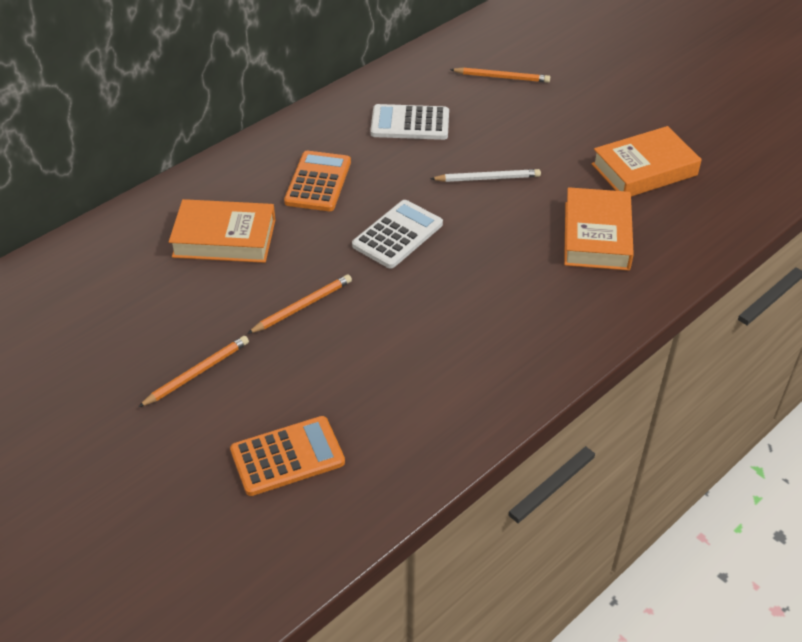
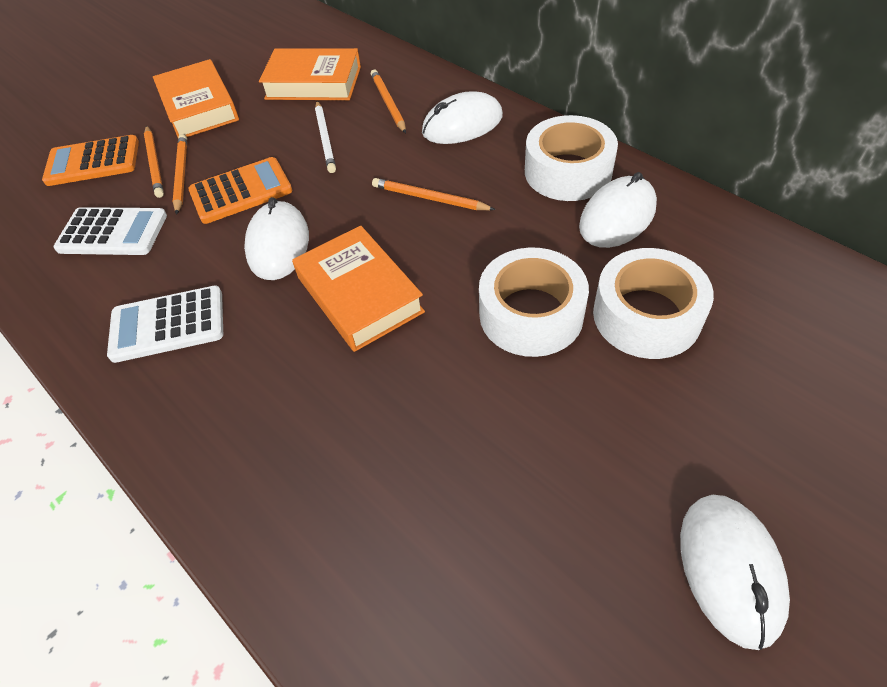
orange pencil: [138,336,249,407] [247,274,352,334] [450,67,550,83] = 3 -> [144,126,164,198] [173,134,187,215] [371,70,406,133] [372,178,496,210] = 4
white mouse: none = 0 -> [244,197,309,280] [422,91,503,144] [579,172,657,248] [680,495,790,650] = 4
white tape: none = 0 -> [479,248,589,357] [525,115,618,201] [593,248,714,359] = 3

